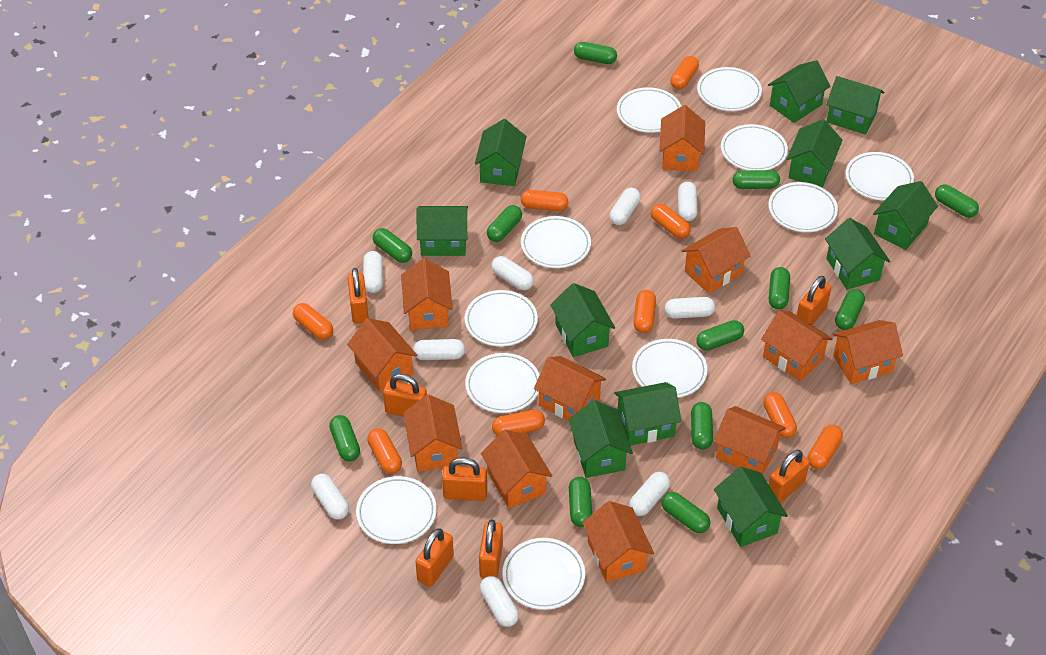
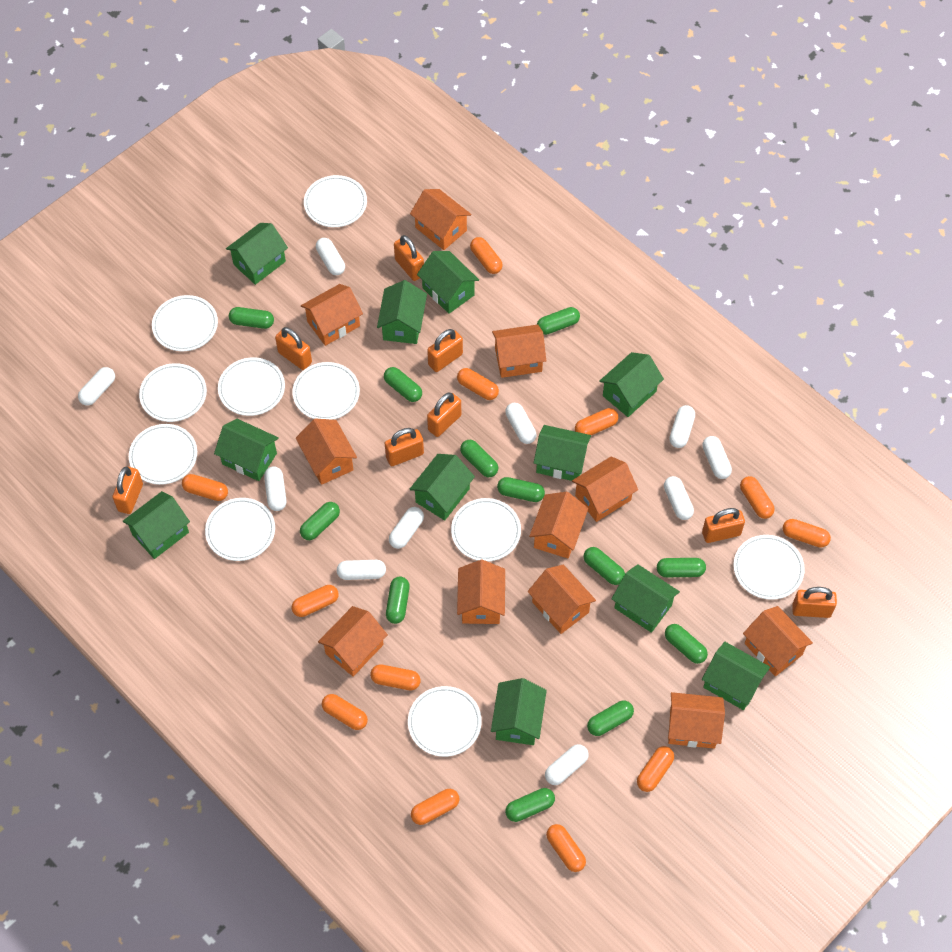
orange capsule: [293,303,333,340] [367,428,402,474] [492,410,545,436] [521,190,568,211] [634,290,656,333] [651,204,691,239] [670,56,699,90] [763,392,797,438] [808,425,843,469] = 9 -> [182,474,228,501] [292,585,339,617] [322,694,368,730] [370,664,421,690] [411,789,459,825] [457,368,499,400] [470,237,503,274] [546,824,586,872] [575,408,618,435] [637,746,674,792] [740,476,775,519] [783,519,831,548] = 12
orange padlock: [348,268,369,324] [383,374,427,417] [415,528,454,587] [442,458,487,501] [479,520,503,578] [769,450,810,503] [797,276,831,325] = 7 -> [112,466,143,514] [275,327,312,370] [385,428,424,466] [394,235,424,281] [427,329,463,372] [427,393,461,437] [702,508,745,543] [792,587,837,618] = 8
white capsule: [311,474,349,519] [363,251,383,293] [413,339,465,360] [480,576,519,627] [491,256,534,290] [609,188,641,225] [629,472,670,516] [665,297,715,319] [678,182,697,221] = 9 -> [78,367,115,406] [264,466,286,511] [316,238,345,275] [337,560,386,580] [389,507,424,549] [505,403,536,444] [545,744,589,785] [664,476,694,520] [669,405,695,448] [702,436,732,479] = 10
white plate: [356,476,437,544] [464,290,538,347] [465,353,540,413] [502,538,585,610] [521,216,591,268] [617,87,681,133] [632,339,707,398] [697,67,762,111] [721,124,788,170] [768,182,838,232] [846,152,914,200] = 11 -> [129,424,197,485] [139,363,207,422] [152,295,218,351] [205,498,275,561] [218,357,285,416] [293,362,360,420] [304,175,367,227] [408,686,482,757] [451,498,521,562] [734,535,805,600] = 10

